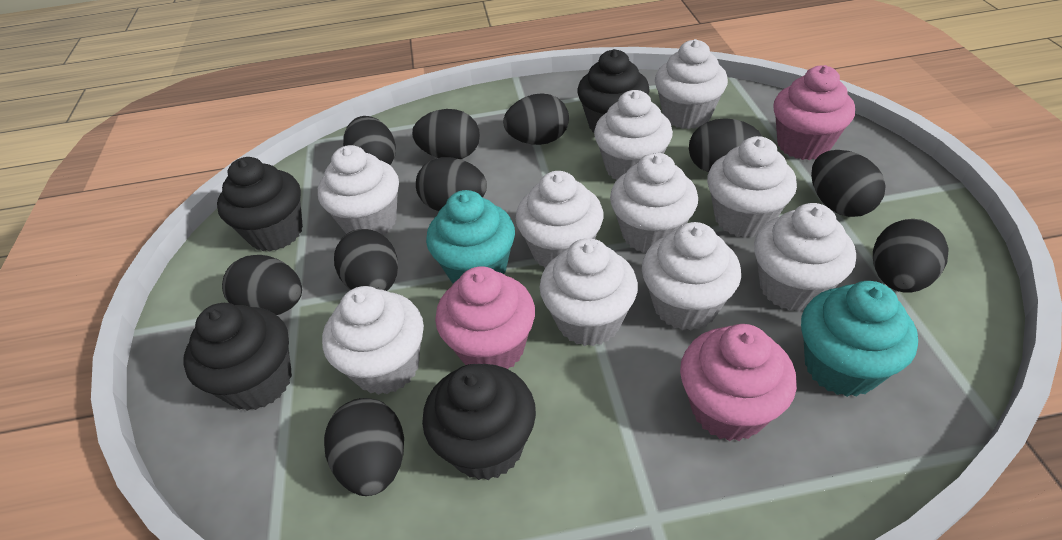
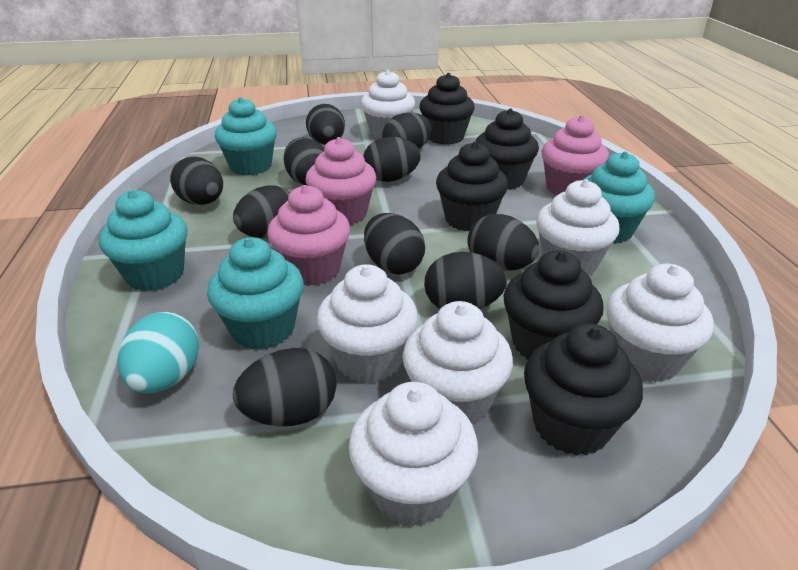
black cupcake: [183,303,292,411] [217,157,303,252] [422,364,536,480] [578,49,650,132] = 4 -> [419,73,475,145] [436,142,508,231] [475,108,539,190] [503,250,604,360] [524,323,643,456] = 5
turquoise cupcake: [426,190,515,284] [801,281,918,397] = 2 -> [99,190,187,291] [207,237,304,350] [214,97,277,176] [582,151,655,244] = 4
turquoise egg: none = 0 -> [117,312,199,393] = 1
white cupcake: [318,145,399,235] [322,286,424,395] [516,171,603,268] [539,238,638,346] [594,90,673,180] [610,153,698,253] [642,222,741,330] [655,39,728,129] [707,136,797,238] [754,203,856,312] = 10 -> [317,264,418,383] [349,382,478,527] [361,70,415,139] [403,301,513,425] [536,179,620,276] [606,264,714,382] = 6

